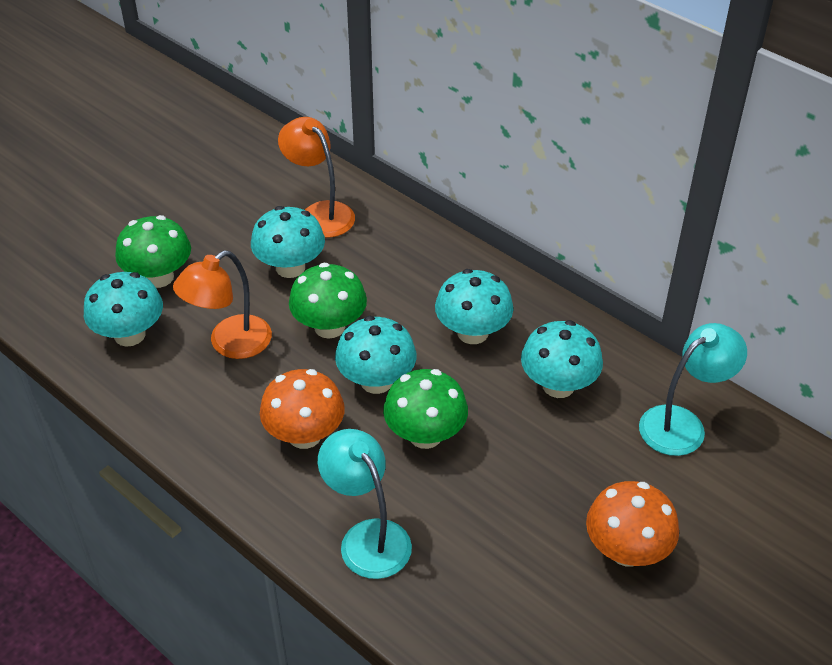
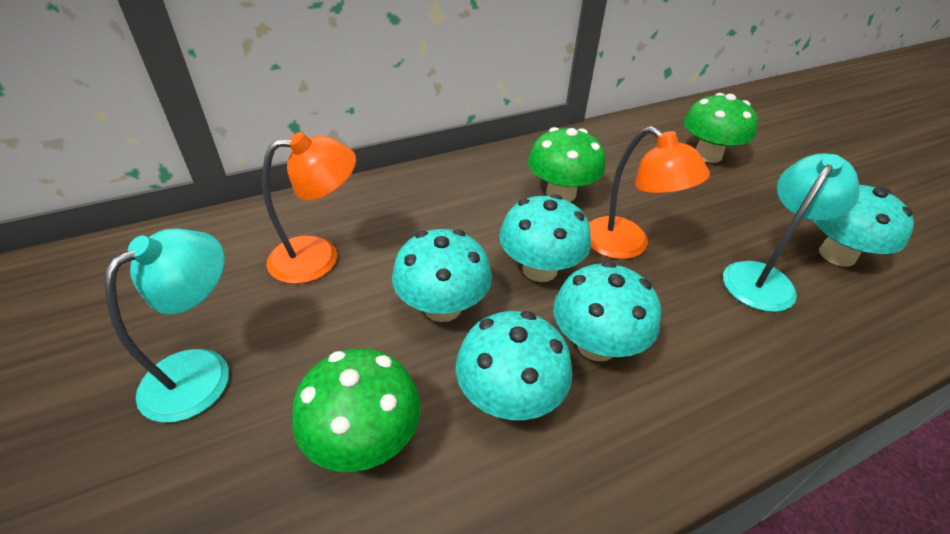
orange mushroom: [260,369,345,449] [586,481,679,567] = 2 -> none = 0

